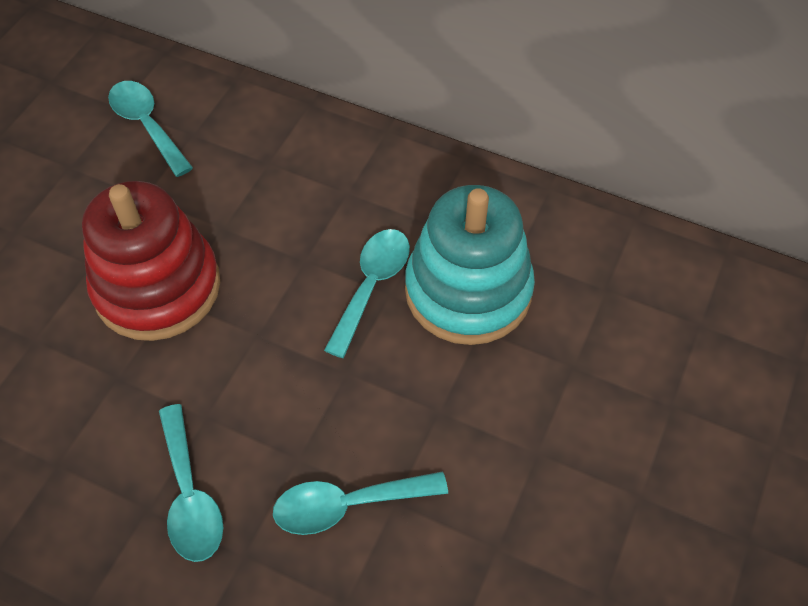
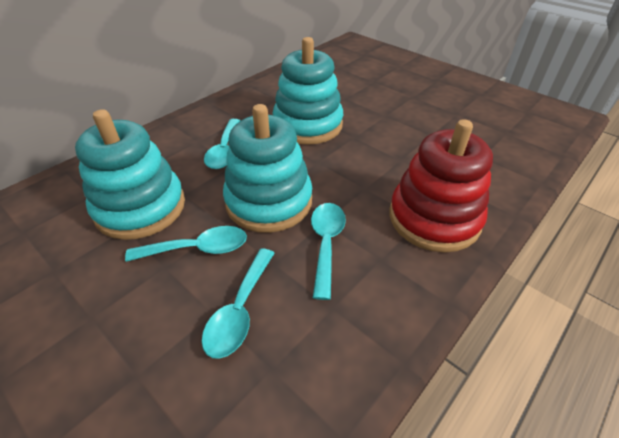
turquoise stacking toy: [405,185,535,345] = 1 -> [75,109,185,240] [223,104,312,233] [272,37,343,145] = 3

